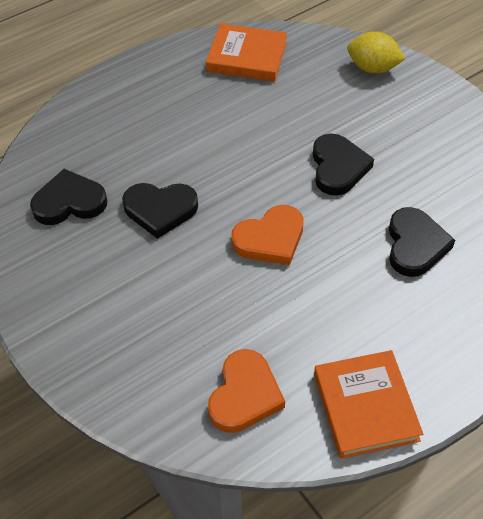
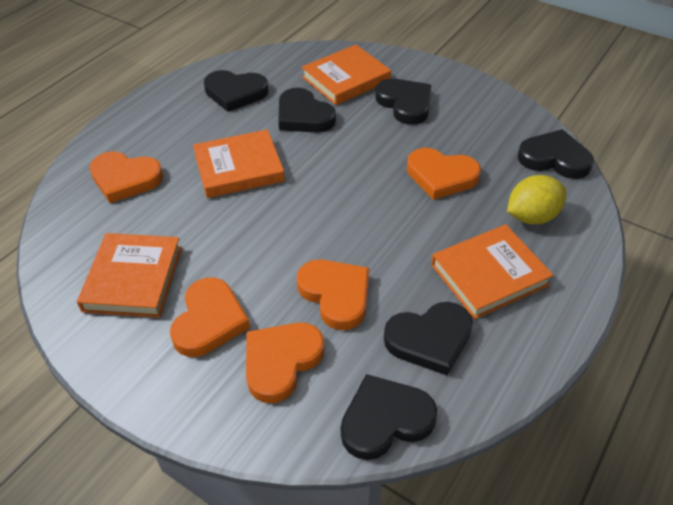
black heart: [30,169,107,225] [122,183,198,239] [313,134,374,196] [389,207,455,277] = 4 -> [204,70,269,112] [278,88,336,133] [341,374,437,460] [375,79,432,125] [384,302,473,376] [518,129,594,179] = 6
orange book: [206,23,287,82] [314,350,423,459] = 2 -> [77,233,182,317] [193,130,285,198] [302,44,391,105] [431,224,554,319] = 4
orange heart: [208,349,285,433] [231,205,304,265] = 2 -> [89,152,163,203] [170,278,250,357] [246,323,324,403] [297,260,369,330] [407,148,481,200] = 5

